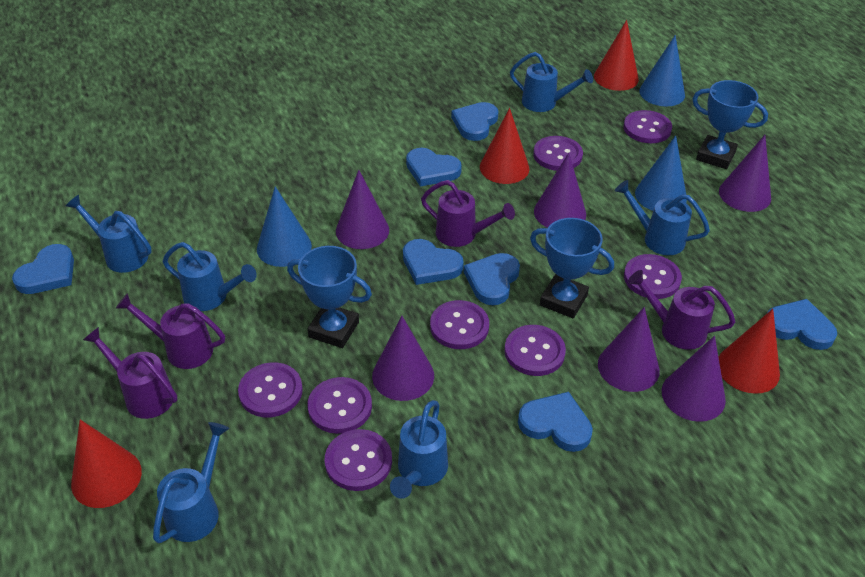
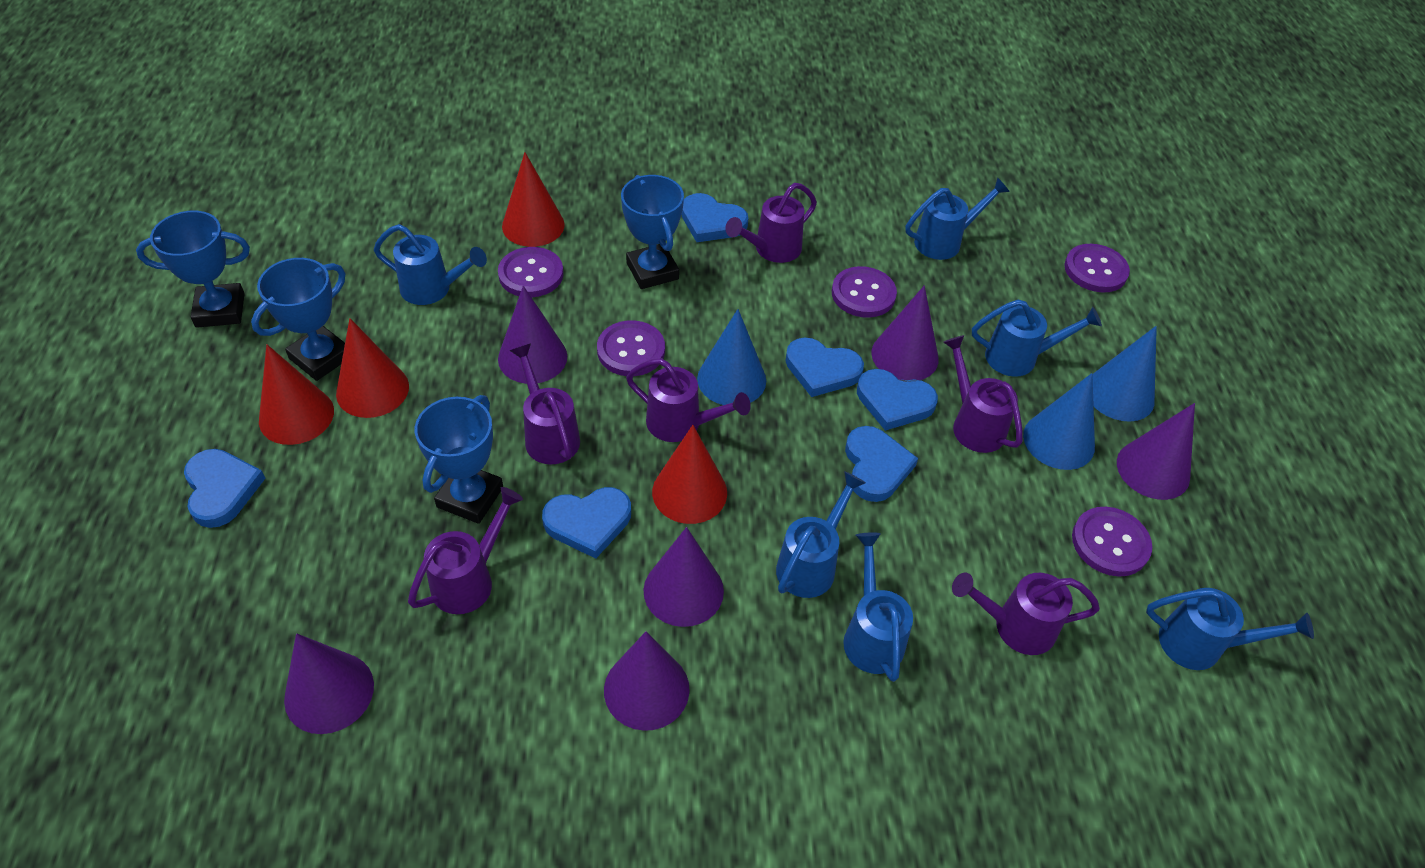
blue heart: [12,244,74,294] [403,239,464,285] [406,148,462,186] [451,102,499,141] [464,253,520,305] [518,392,593,452] [768,299,837,350] = 7 -> [184,449,266,528] [542,487,631,559] [681,193,749,242] [785,338,864,397] [845,426,918,502] [857,369,938,431] = 6
blue trophy: [287,246,372,348] [530,218,614,318] [692,80,768,169] = 3 -> [136,211,250,328] [251,258,345,381] [415,395,503,524] [621,175,684,289] = 4
purple button: [238,362,303,417] [307,377,372,434] [325,429,392,491] [430,300,489,349] [504,325,566,376] [533,136,583,171] [624,110,672,143] [624,254,682,299] = 8 -> [498,247,564,297] [597,320,665,376] [832,266,897,318] [1064,244,1130,292] [1072,507,1152,577] = 5
purple watering can: [83,327,177,419] [116,293,225,369] [421,180,515,247] [628,270,735,350] = 4 -> [408,487,523,614] [509,343,580,464] [626,358,751,442] [725,183,817,263] [943,335,1023,453] [952,573,1100,655] = 6

